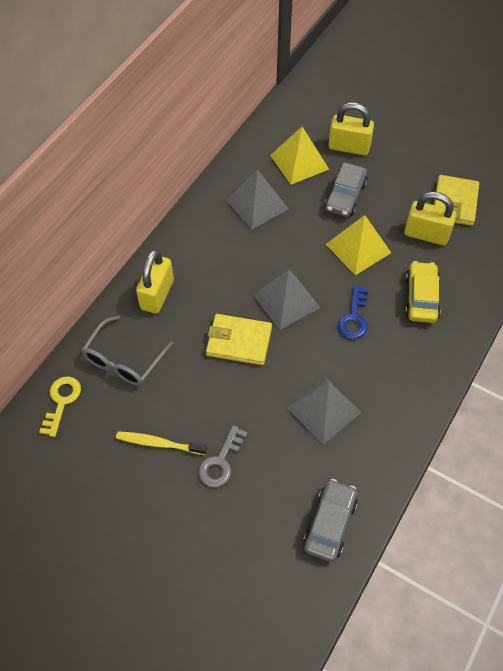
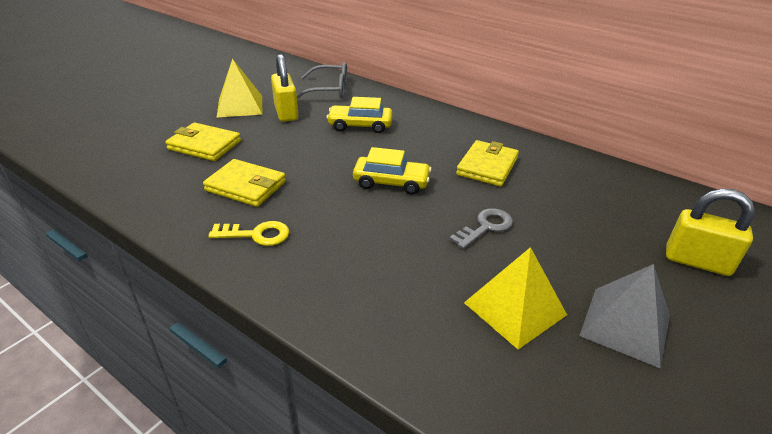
blue key: [338,286,368,339] = 1 -> none = 0
grey car: [303,479,358,562] [325,163,368,217] = 2 -> none = 0
grey pyramid: [226,170,289,229] [253,270,321,330] [287,378,361,445] = 3 -> [579,264,670,369] = 1
yellow car: [405,261,440,323] = 1 -> [327,97,393,133] [353,147,432,194] = 2
yellow padlock: [136,249,174,314] [328,102,374,155] [405,192,456,245] = 3 -> [271,54,298,122] [666,189,755,276] = 2
yellow toothbrush: [116,431,207,455] = 1 -> none = 0
yellow wallet: [206,314,272,365] [434,175,479,226] = 2 -> [165,122,241,161] [203,159,286,207] [456,140,519,186] = 3

